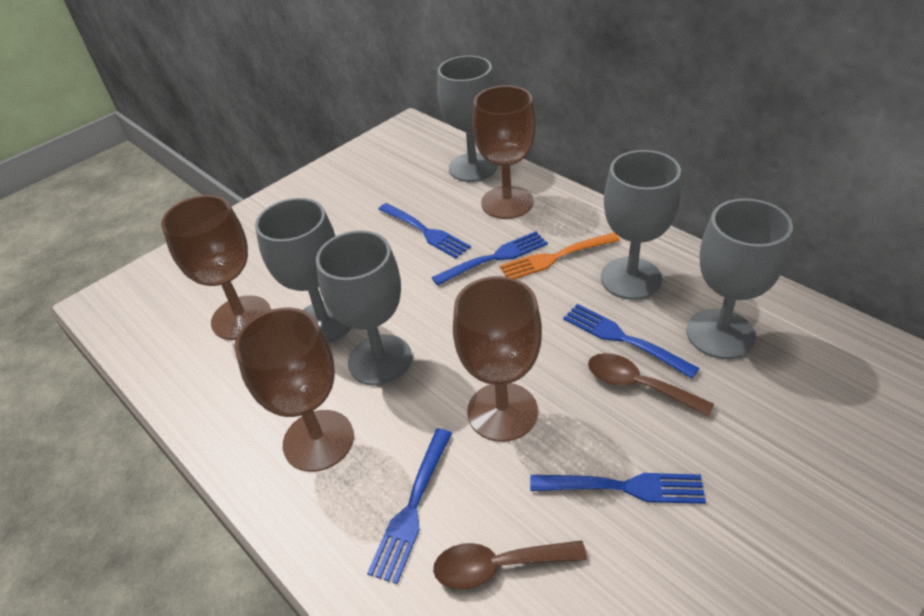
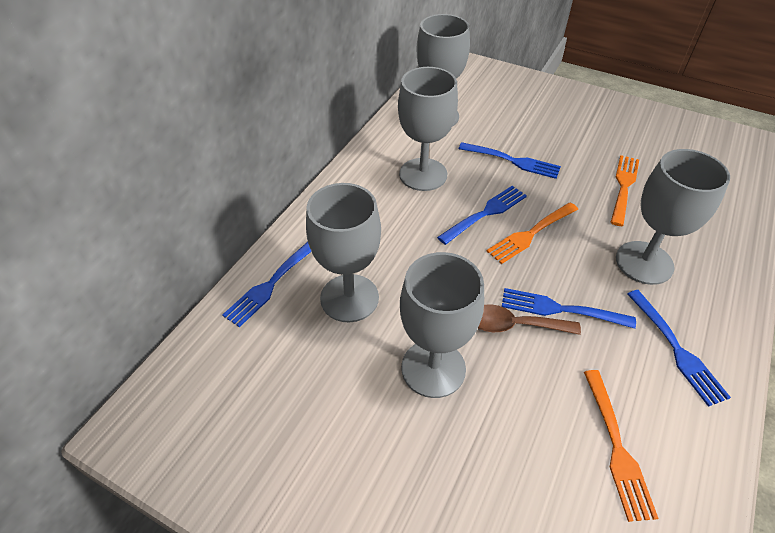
brown goblet: [161,195,271,340] [235,307,354,472] [453,276,542,442] [472,85,536,219] = 4 -> none = 0
brown spoon: [433,540,587,589] [588,353,714,417] = 2 -> [478,305,581,335] = 1
orange fork: [500,233,620,279] = 1 -> [487,202,578,264] [584,370,658,522] [610,155,639,226] = 3

